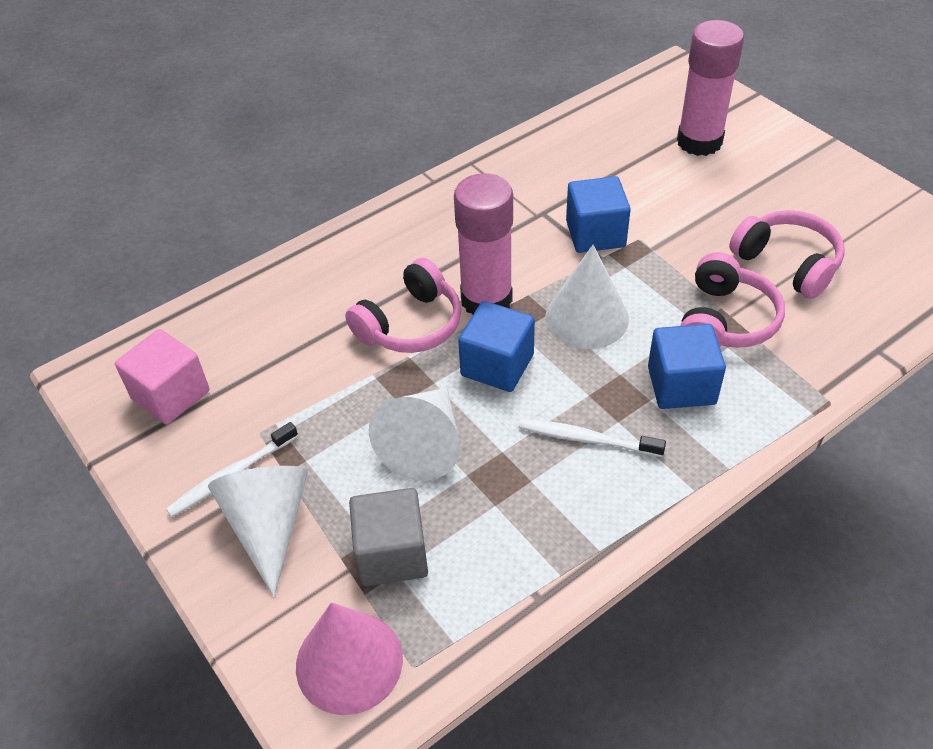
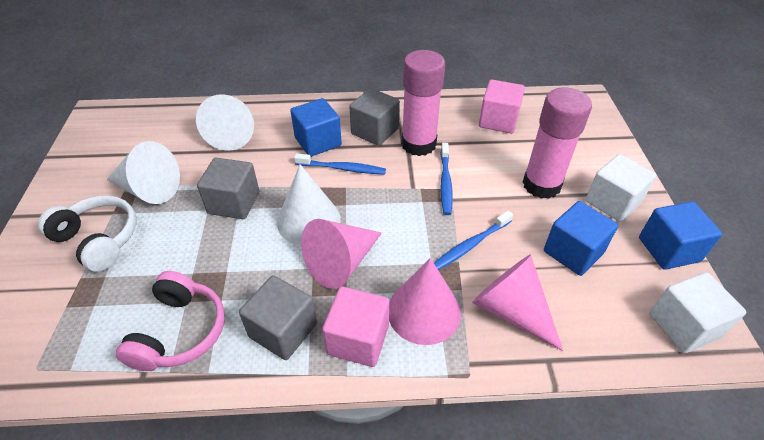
blue toothbrush: none = 0 -> [294,153,386,174] [434,211,513,270] [440,143,453,215] = 3
grey cube: [349,488,428,586] = 1 -> [197,158,259,219] [239,275,317,360] [349,88,400,146] = 3
pink cone: [296,602,403,715] = 1 -> [301,219,382,289] [389,258,461,345] [472,254,563,351] = 3
pink cube: [115,329,209,425] = 1 -> [322,287,389,367] [479,80,525,133] = 2
pink headphones: [345,258,461,353] [680,252,785,348] [729,210,845,299] = 3 -> [116,271,225,371] = 1
white cube: none = 0 -> [585,154,656,222] [649,272,746,353] = 2
white headphones: none = 0 -> [38,195,137,272] = 1
white toothbrush: [166,422,298,517] [518,419,666,457] = 2 -> none = 0

